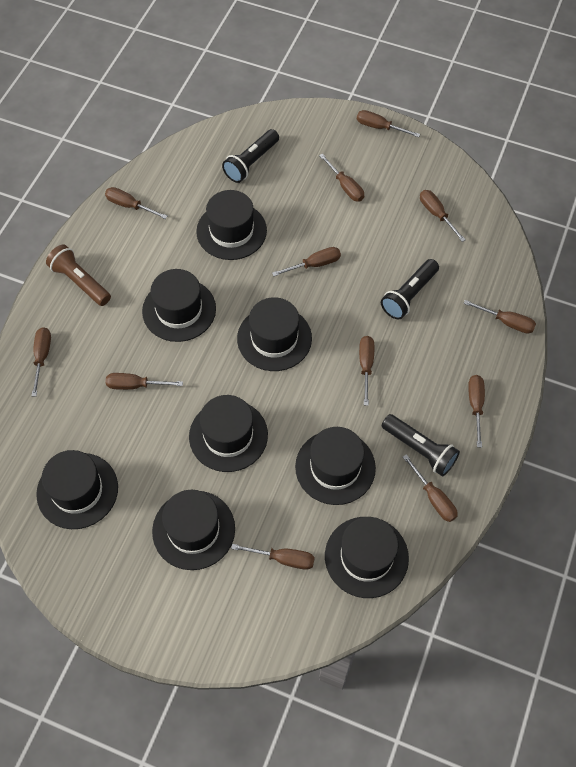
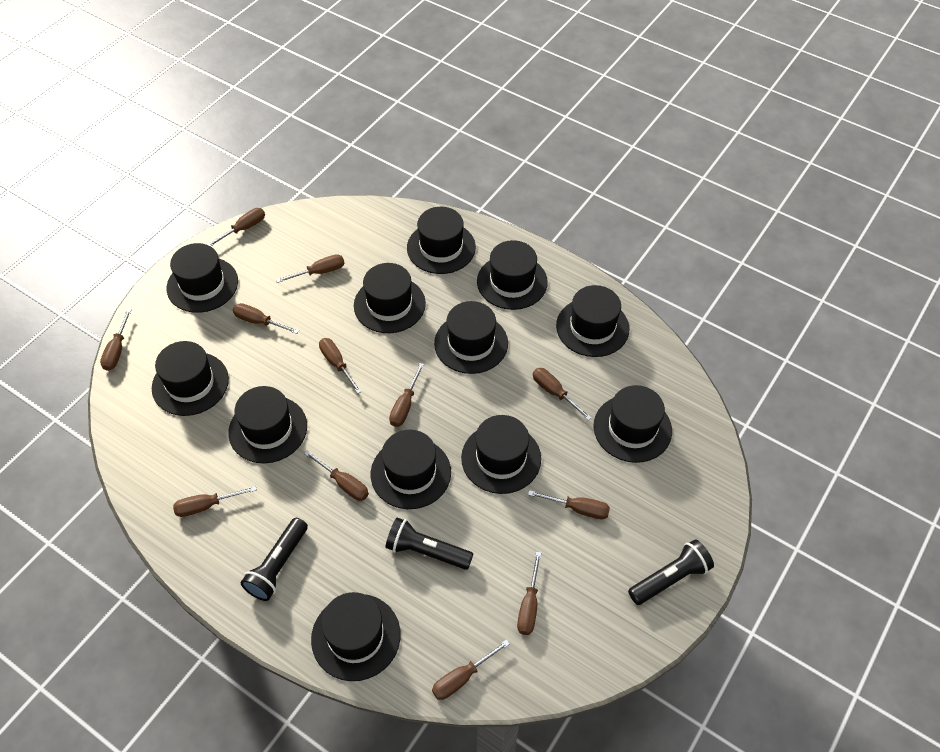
black hat: [36,450,118,529] [142,269,216,342] [152,490,235,570] [189,395,268,472] [196,190,267,260] [237,297,312,371] [295,427,376,505] [325,517,409,598] = 8 -> [152,341,229,416] [167,243,238,313] [228,386,307,463] [311,592,401,681] [354,263,426,333] [371,430,451,509] [407,207,476,274] [434,301,508,374] [461,415,541,494] [477,240,548,310] [556,285,629,357] [594,385,672,463] = 12
brown flashlight: [46,244,111,306] = 1 -> none = 0

